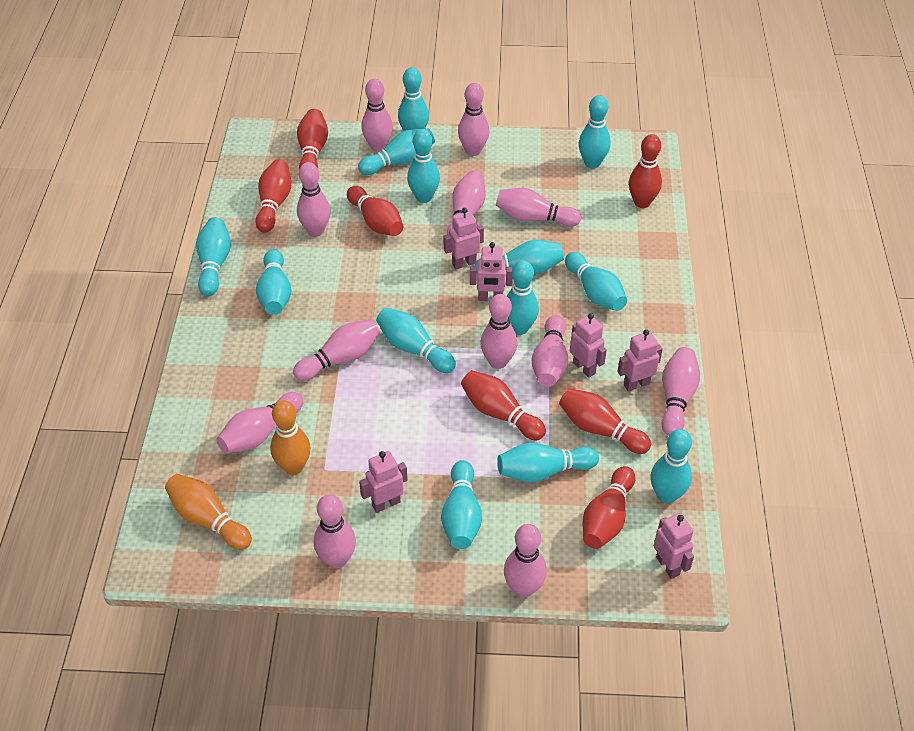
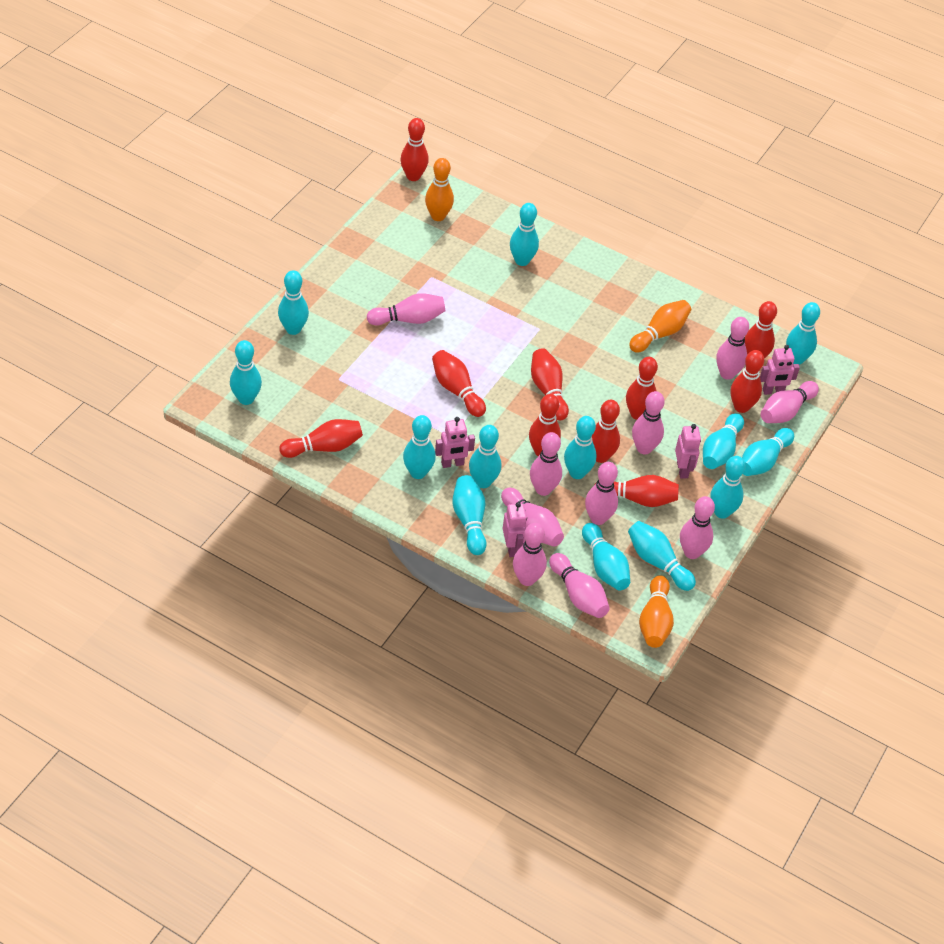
orange bowling pin: [165,474,252,550] [270,400,311,475] = 2 -> [425,158,454,221] [629,300,691,353] [639,575,674,648] = 3
pink bowling pin: [217,392,304,453] [293,319,380,381] [297,162,331,236] [314,494,356,568] [361,79,393,152] [447,170,486,234] [458,83,489,156] [480,294,517,369] [496,188,581,227] [504,524,547,597] [532,315,569,387] [661,347,700,436] = 12 -> [367,293,445,326] [501,488,564,547] [513,523,547,586] [530,432,562,496] [549,553,610,618] [585,462,618,525] [632,391,665,455] [680,496,715,559] [716,317,749,380] [761,381,819,423] = 10
pink robot: [359,451,407,513] [444,208,484,269] [470,242,513,301] [570,313,607,378] [617,330,663,391] [653,513,694,579] = 6 -> [435,417,475,468] [503,502,527,557] [675,424,701,478] [760,345,800,395] = 4
red bowling pin: [255,159,291,232] [297,109,328,169] [347,186,403,236] [461,370,546,440] [559,388,651,454] [583,466,635,549] [629,134,662,208] = 7 -> [279,419,363,458] [400,118,429,181] [432,350,486,417] [529,394,561,456] [531,348,569,420] [592,400,620,463] [595,475,679,507] [626,357,658,420] [731,350,764,413] [745,301,777,359] = 10

